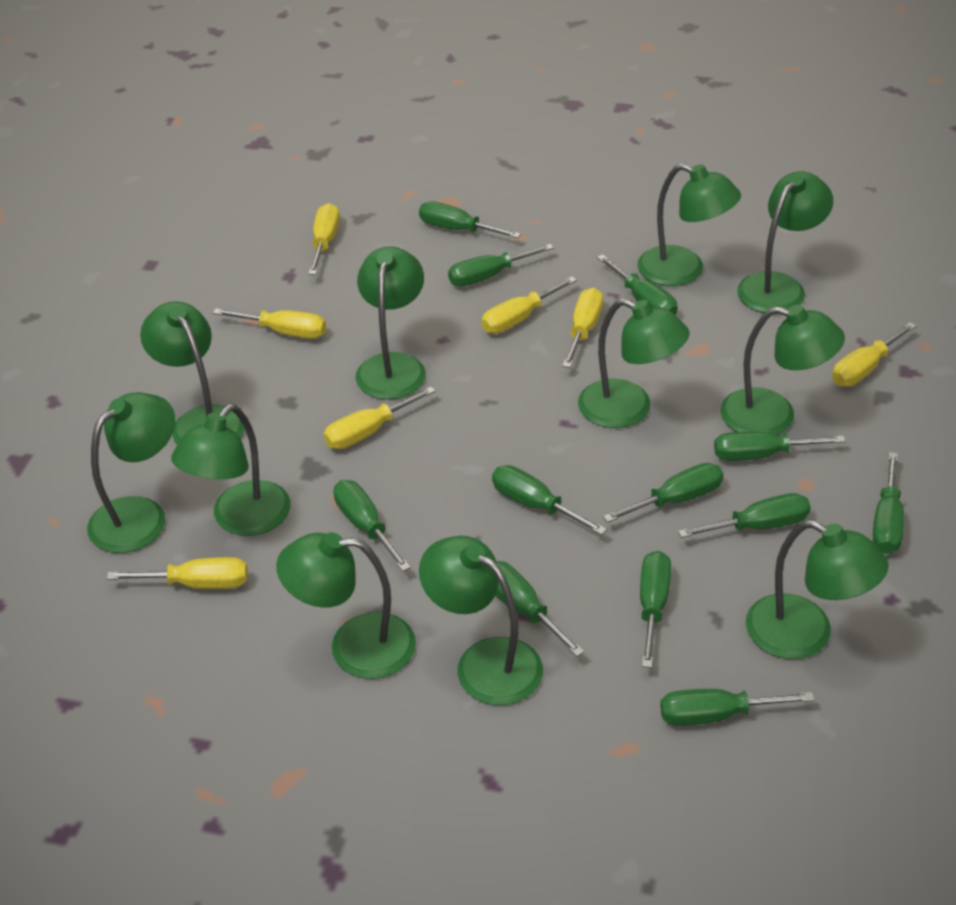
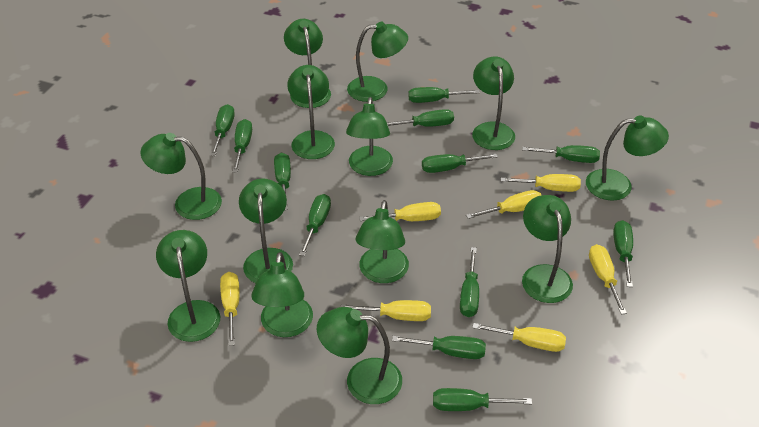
green lamp: [87,392,175,553] [140,301,245,445] [171,404,291,536] [276,532,416,679] [356,246,426,400] [419,536,543,705] [578,298,690,428] [637,163,741,286] [720,305,845,435] [737,171,833,314] [746,520,889,659] = 11 -> [140,133,222,220] [156,230,220,342] [239,178,293,283] [251,252,313,337] [284,19,331,108] [287,65,335,159] [317,307,402,404] [346,97,393,176] [347,22,408,102] [356,200,409,283] [472,56,515,150] [522,195,573,303] [586,115,669,201] = 13

